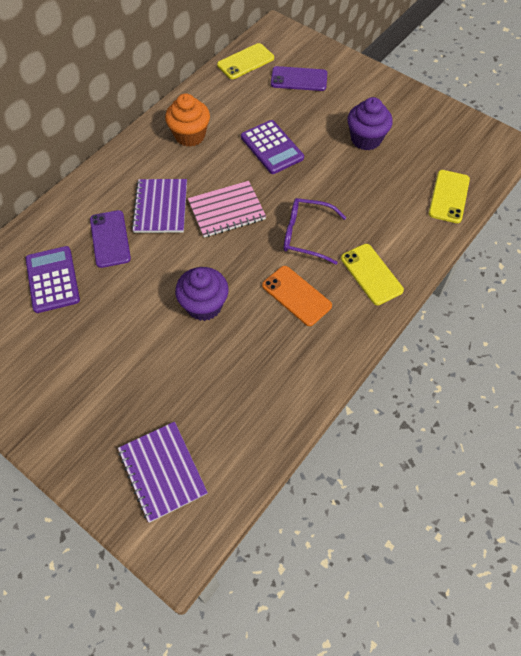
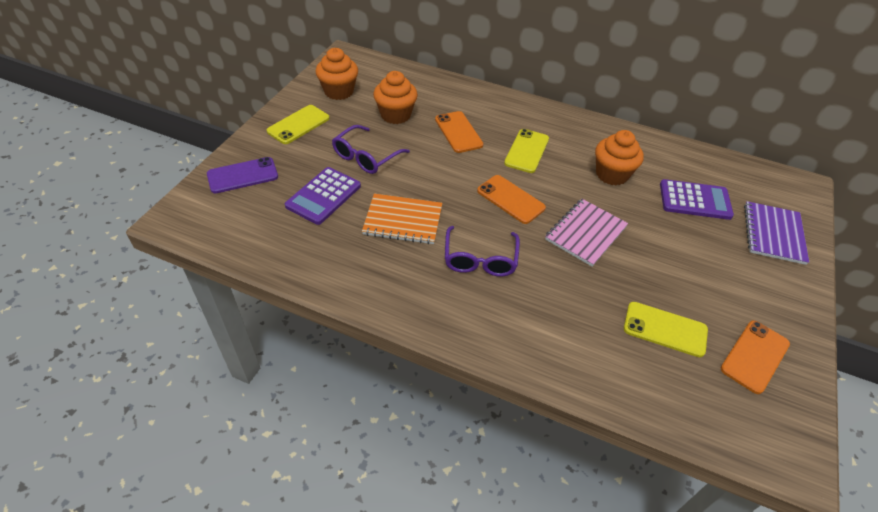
orange cupcake: [165,93,210,147] = 1 -> [315,48,358,100] [373,71,418,124] [595,130,644,186] = 3
orange notebook: none = 0 -> [362,193,442,244] = 1
orange phone: [262,266,332,326] = 1 -> [435,111,483,153] [477,175,546,224] [721,320,790,394] = 3
purple cupcake: [175,267,229,321] [347,97,393,150] = 2 -> none = 0
purple glasses: [284,198,346,265] = 1 -> [332,125,410,174] [445,226,520,277] = 2
purple notebook: [118,422,208,523] [132,179,187,233] = 2 -> [744,201,809,265] = 1
purple phone: [90,210,131,268] [271,66,327,91] = 2 -> [207,157,278,193] = 1

